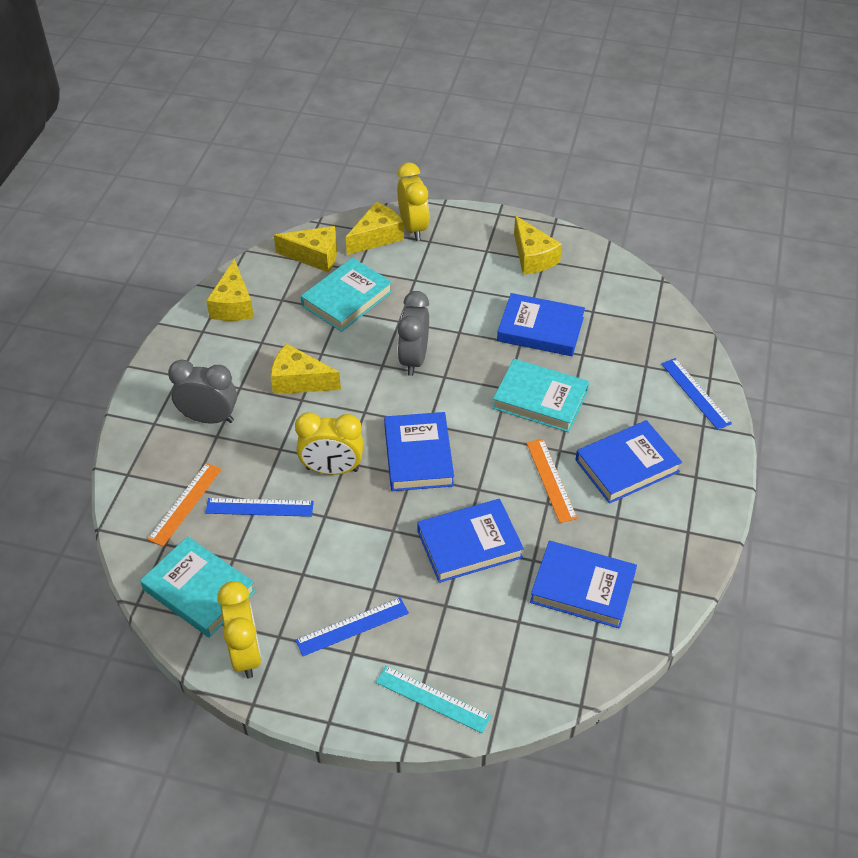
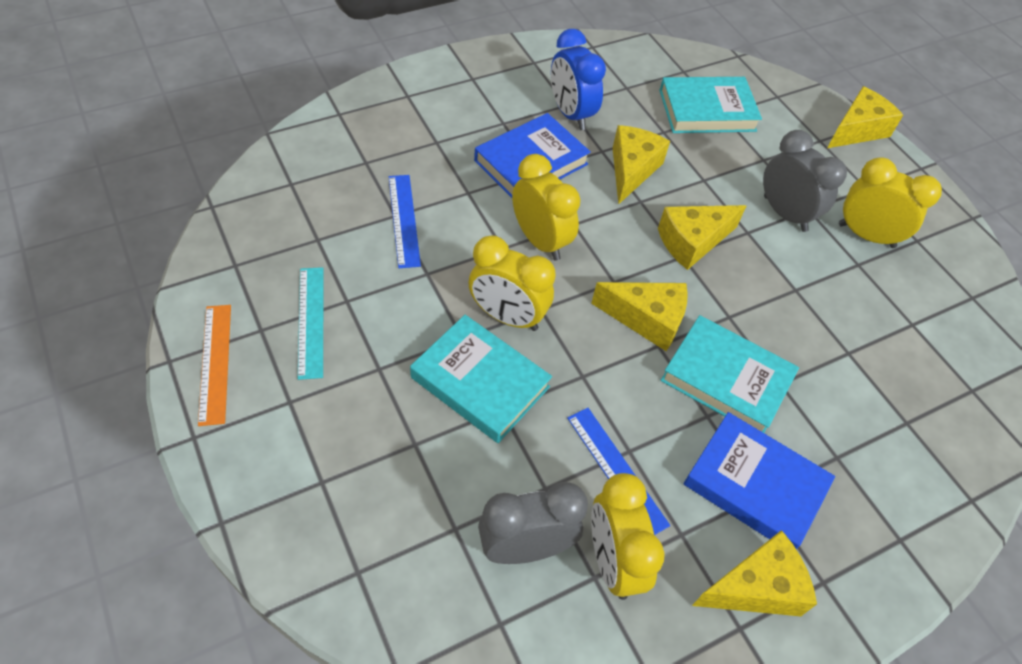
blue book: [384,412,454,491] [417,499,524,583] [497,293,585,356] [530,541,637,629] [576,420,682,504] = 5 -> [474,113,591,198] [684,412,835,549] = 2
blue clock: none = 0 -> [551,29,606,130] = 1
blue ruler: [205,498,314,517] [295,598,409,656] [661,358,732,430] = 3 -> [389,175,421,268] [567,408,670,535] = 2
orange ruler: [147,463,222,547] [526,439,577,523] = 2 -> [198,305,231,426] = 1
yellow clock: [217,581,262,678] [295,412,364,475] [397,163,429,241] = 3 -> [468,235,555,331] [512,154,581,261] [591,473,665,600] [839,157,942,248] = 4

